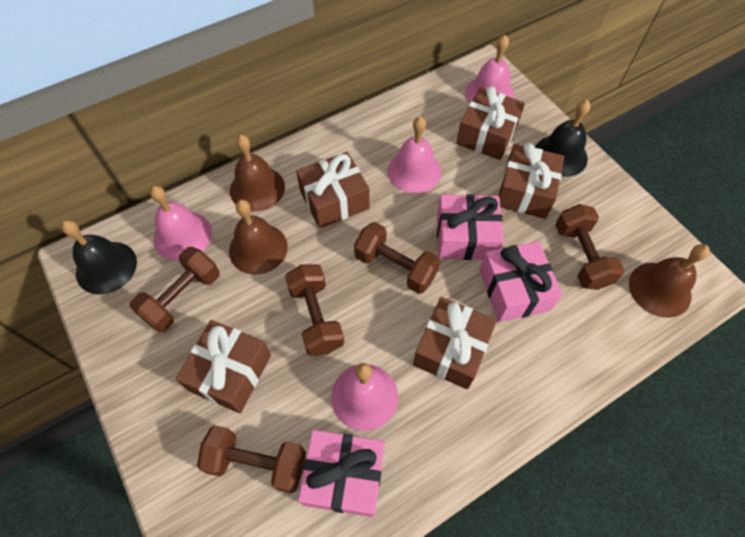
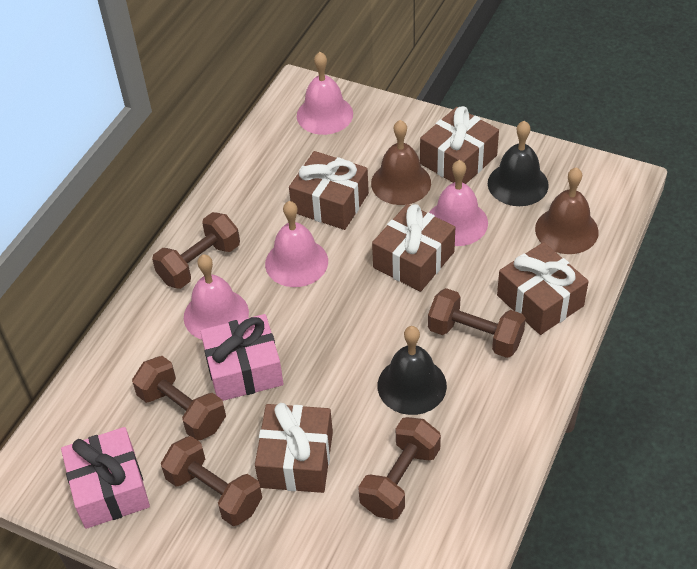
brown bell: [229,200,288,275] [230,135,285,211] [629,244,710,318] = 3 -> [371,120,431,205] [535,167,599,254] = 2
pink gift: [298,430,385,517] [437,194,504,260] [479,241,562,322] = 3 -> [61,427,150,529] [200,314,283,401] = 2

